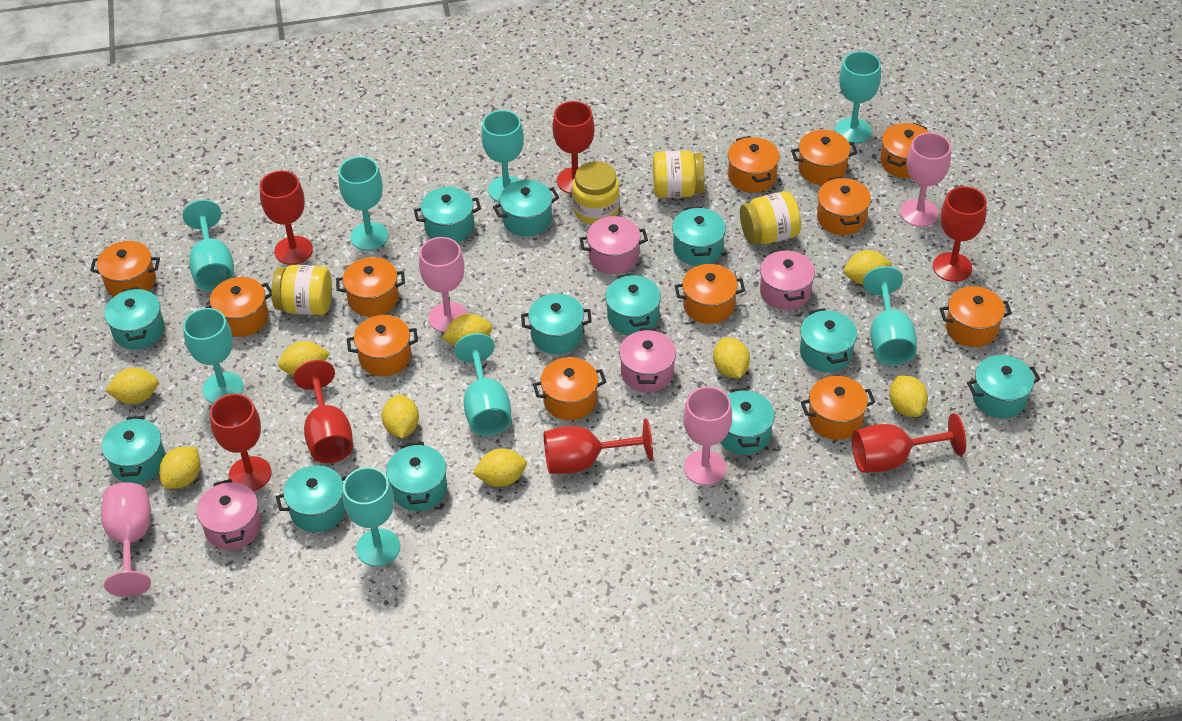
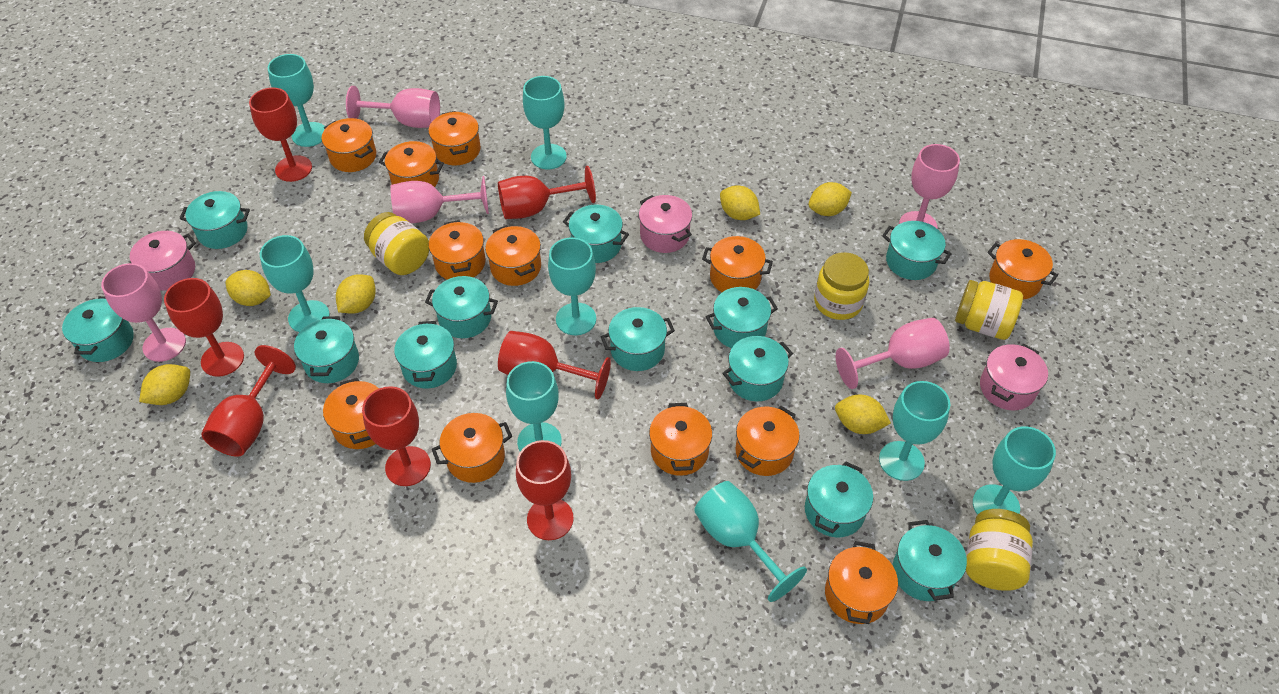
pink goblet: [101,482,151,597] [419,237,468,333] [683,387,732,485] [900,133,951,227] = 4 -> [101,263,186,362] [346,86,440,128] [390,176,489,223] [836,318,950,389] [899,144,960,228] = 5
pink pot: [197,479,261,550] [579,216,648,274] [619,328,676,393] [760,249,815,310] = 4 -> [130,231,196,291] [639,195,692,253] [980,344,1048,410] = 3
yellow lemon: [105,368,159,404] [159,447,200,489] [278,341,330,376] [382,395,419,438] [442,314,492,346] [473,448,527,487] [713,338,750,378] [844,250,892,285] [889,375,928,417] = 9 -> [139,364,190,405] [225,270,271,306] [336,274,376,314] [720,185,760,220] [808,182,852,216] [835,395,891,434] = 6

